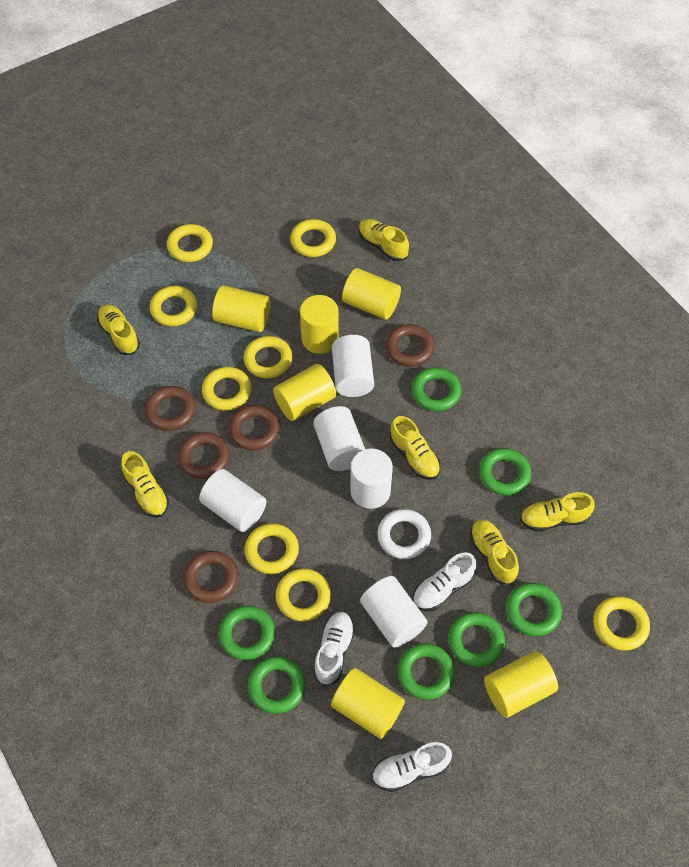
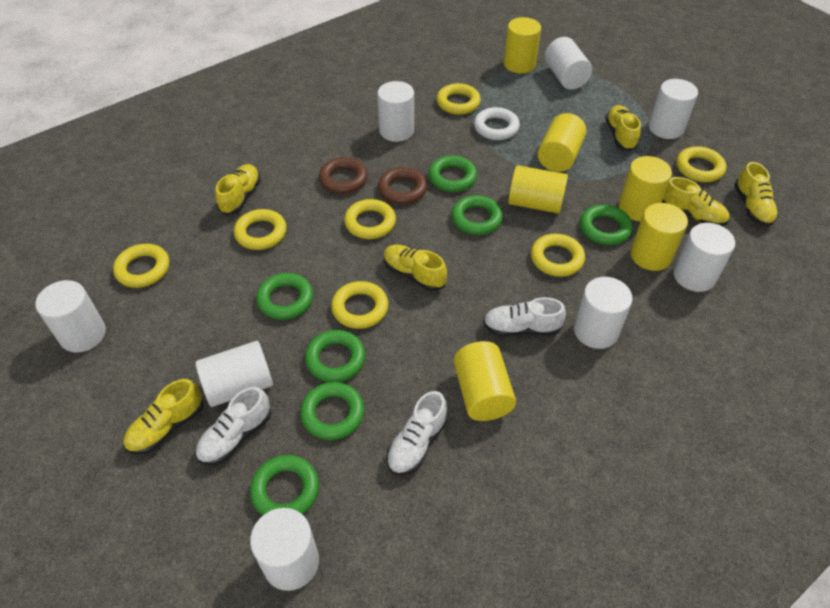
brown ring: [145,386,195,431] [178,432,230,479] [183,551,238,603] [229,405,280,451] [386,324,434,366] = 5 -> [319,157,368,194] [378,167,427,204] = 2
white cylinder: [199,469,266,532] [313,406,365,471] [332,335,374,397] [350,449,393,509] [360,576,427,648] = 5 -> [35,280,106,353] [195,341,273,407] [250,508,319,591] [377,81,414,142] [545,37,592,90] [574,277,632,349] [649,79,698,139] [673,223,735,292] = 8
yellow ring: [150,286,198,326] [167,224,213,262] [202,367,252,411] [244,336,293,379] [245,523,299,574] [275,568,331,621] [290,219,336,257] [593,596,650,651] = 8 -> [113,244,169,288] [234,209,287,250] [331,281,388,329] [344,199,396,239] [437,83,481,115] [531,234,585,277] [676,146,726,182] = 7

